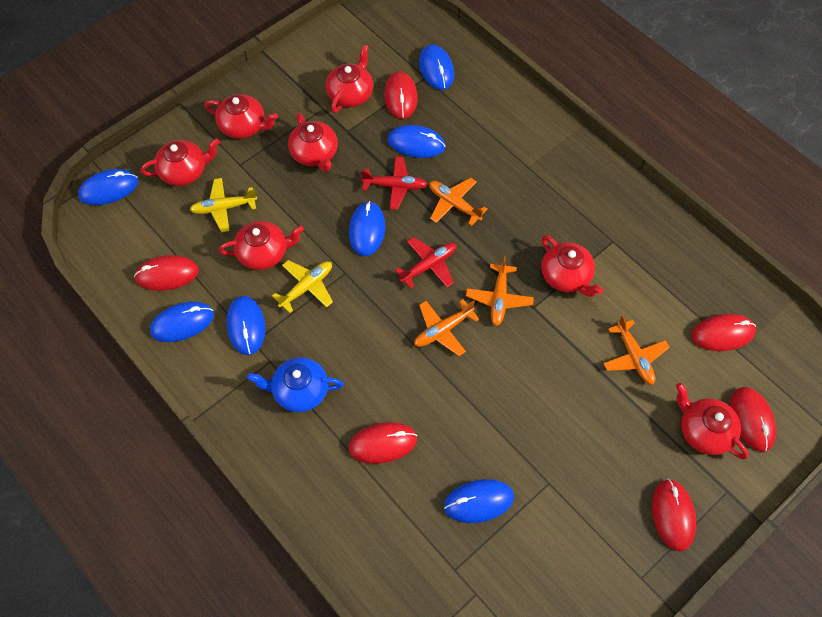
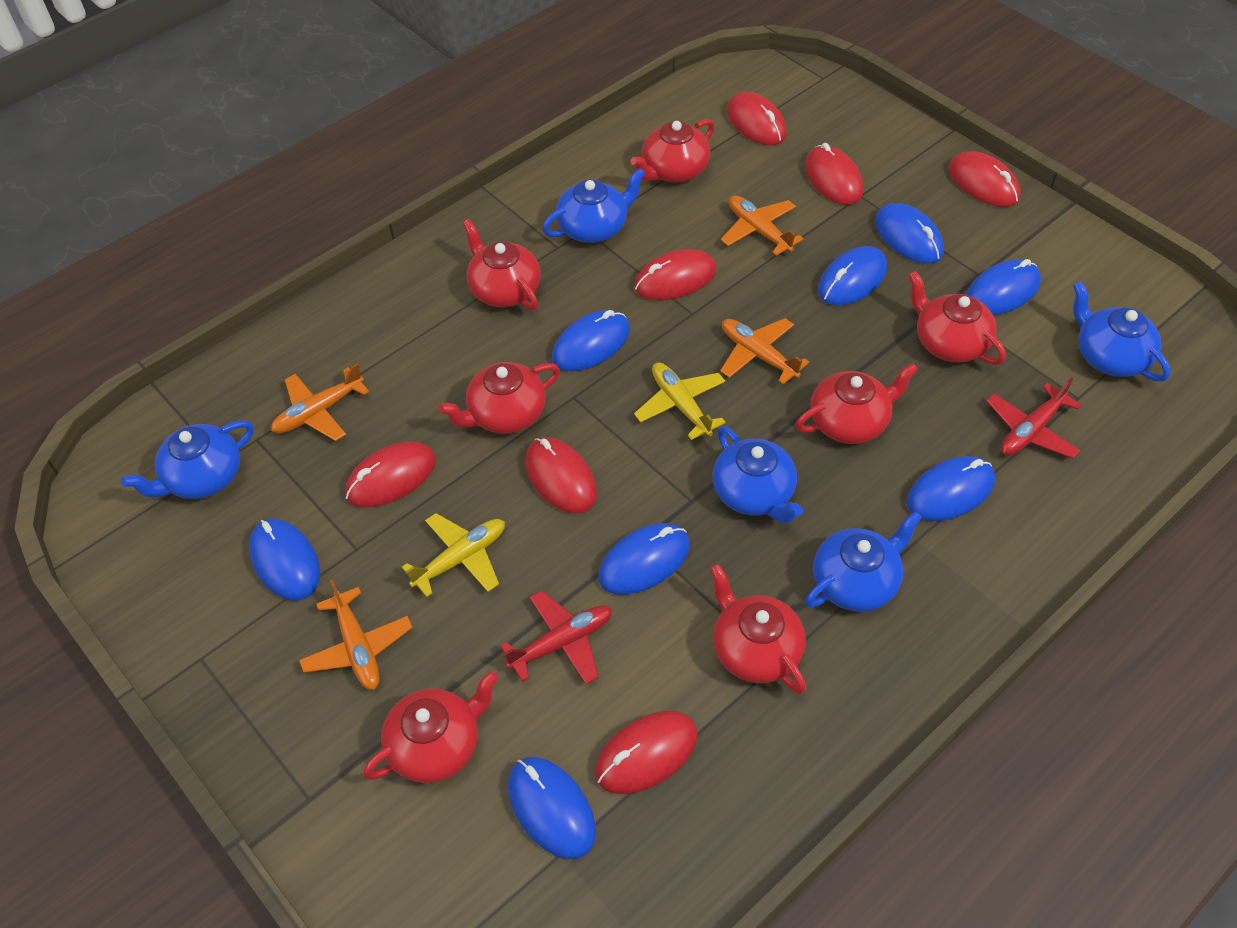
blue mouse: [78,169,138,205] [150,302,214,342] [227,296,265,355] [349,201,385,256] [388,125,446,158] [419,44,454,90] [444,479,514,523] = 7 -> [249,519,320,600] [508,757,596,859] [552,310,630,371] [599,523,690,595] [818,246,887,306] [875,203,944,263] [907,456,995,521] [966,259,1041,315] = 8
blue teapot: [247,357,344,412] = 1 -> [121,421,253,499] [542,168,646,243] [713,426,803,524] [805,511,922,612] [1073,281,1171,381] = 5
red mouse: [134,255,199,291] [349,422,417,464] [384,71,418,119] [652,479,696,552] [692,314,756,351] [730,387,776,452] = 6 -> [345,441,436,507] [525,437,597,513] [595,711,697,794] [634,249,717,300] [727,92,787,145] [805,143,864,205] [949,151,1021,207] = 7

